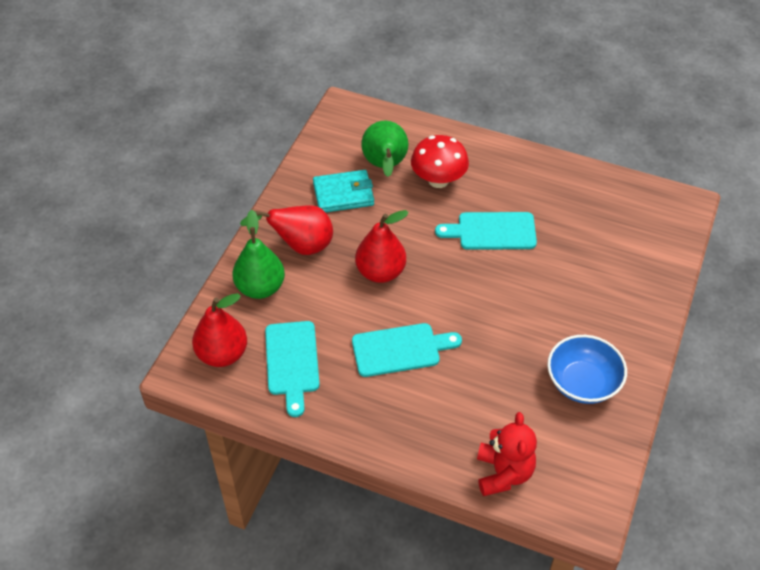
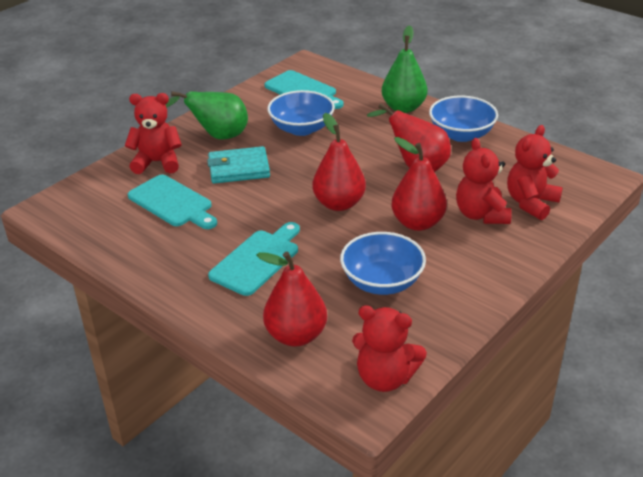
blue bowl: [547,335,627,404] = 1 -> [267,90,335,136] [340,232,426,295] [429,96,498,142] = 3
red mushroom: [411,135,469,188] = 1 -> none = 0
red pear: [192,293,247,367] [240,205,333,255] [355,210,409,283] = 3 -> [257,252,327,347] [312,113,366,211] [367,103,451,172] [391,137,447,231] = 4
red teddy bear: [477,412,537,496] = 1 -> [125,93,182,174] [352,305,427,392] [456,138,512,224] [507,125,563,220] = 4

